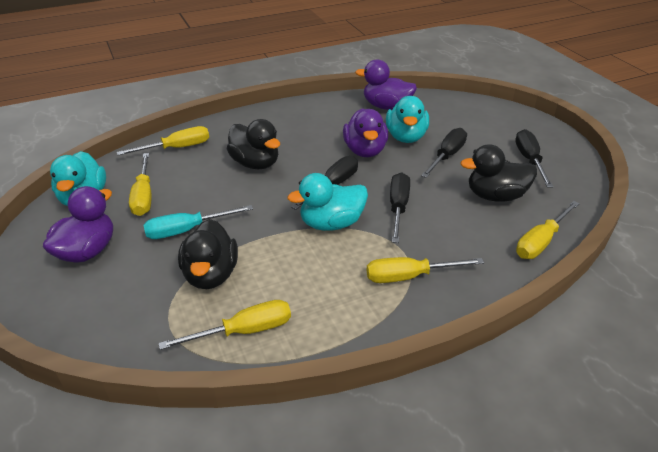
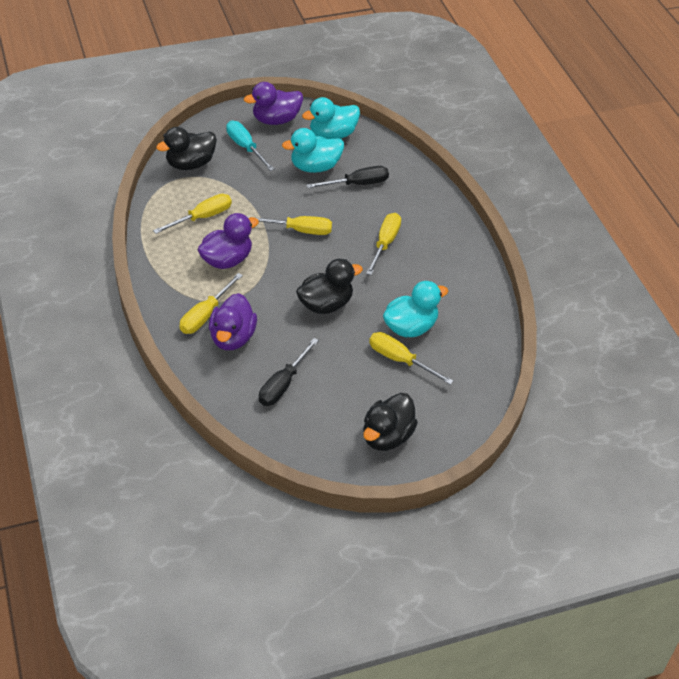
black screwdriver: [291,156,358,210] [390,172,410,243] [421,128,467,178] [515,129,553,188] = 4 -> [259,338,319,406] [306,166,389,188] = 2

